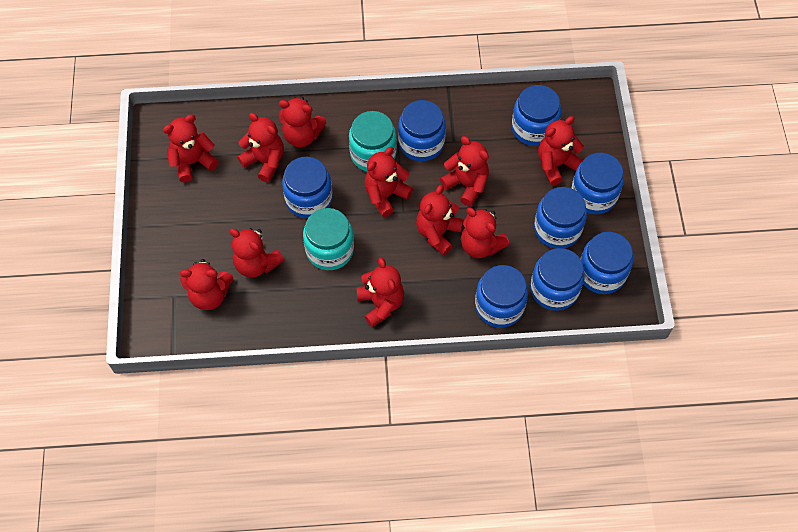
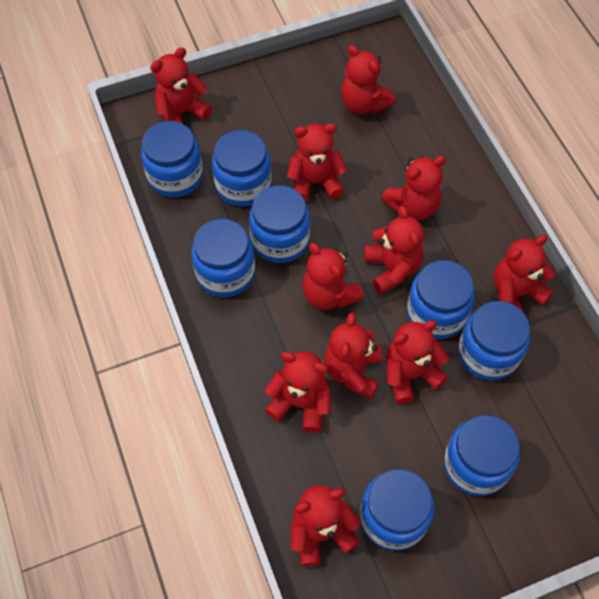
turquoise jar: [303,208,354,270] [349,111,397,172] = 2 -> none = 0

